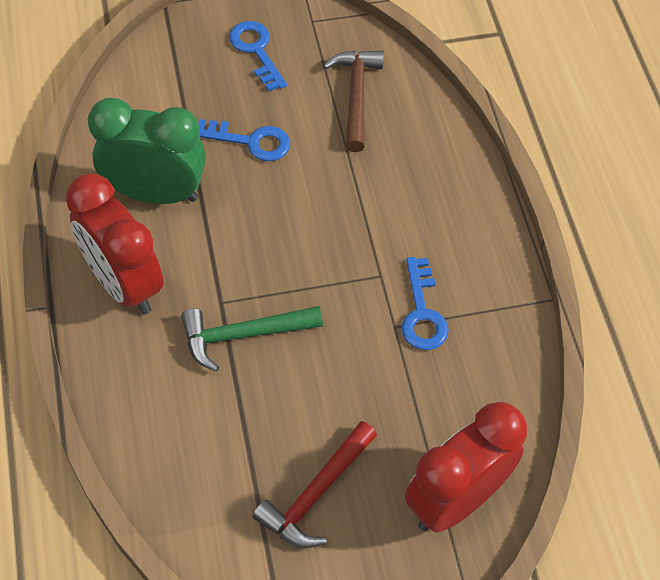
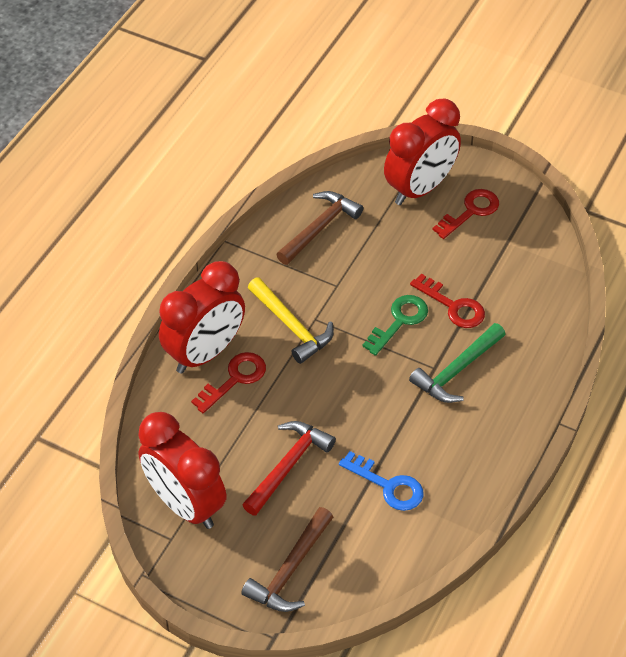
blue key: [198,119,290,161] [229,21,287,91] [401,257,449,350] = 3 -> [339,451,424,511] = 1
brown hammer: [323,50,384,152] = 1 -> [241,507,333,612] [276,191,363,265] = 2
green clock: [88,98,206,204] = 1 -> none = 0
green key: none = 0 -> [362,295,428,356] = 1
red clock: [66,174,164,314] [405,402,527,532] = 2 -> [138,412,227,529] [159,261,245,373] [384,99,461,205] = 3
red key: none = 0 -> [191,352,266,413] [410,274,485,328] [432,189,499,239] = 3
yellow hammer: none = 0 -> [248,277,334,364] = 1

